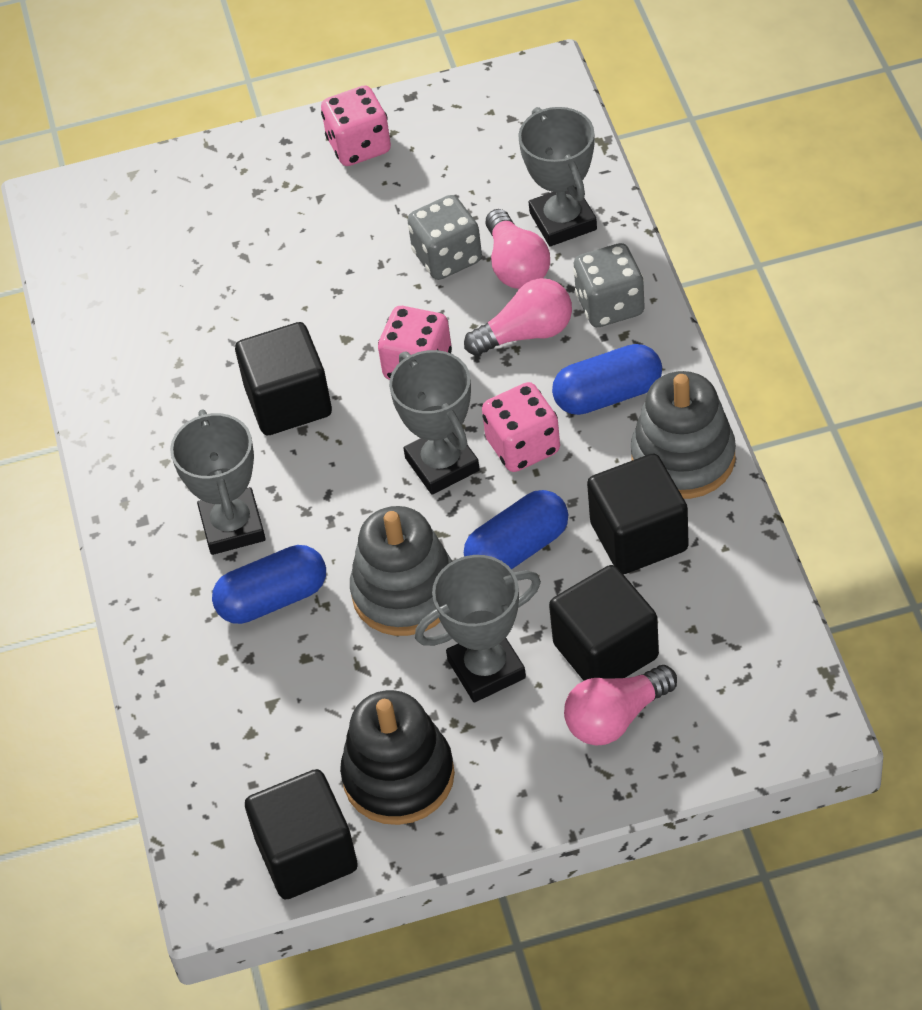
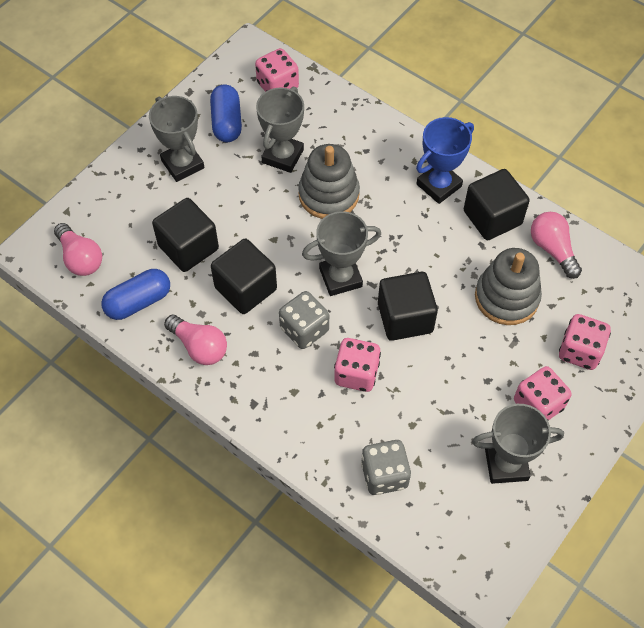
black stacking toy: [340,690,455,825] = 1 -> none = 0
blue capsule: [212,545,326,624] [464,490,568,569] [552,344,662,415] = 3 -> [101,269,170,320] [210,84,242,142] = 2
blue trophy: none = 0 -> [416,117,474,204] = 1
pink dice: [321,85,391,166] [378,306,452,380] [482,382,560,472] = 3 -> [255,48,299,92] [334,338,381,392] [514,366,571,420] [559,314,611,370] = 4

